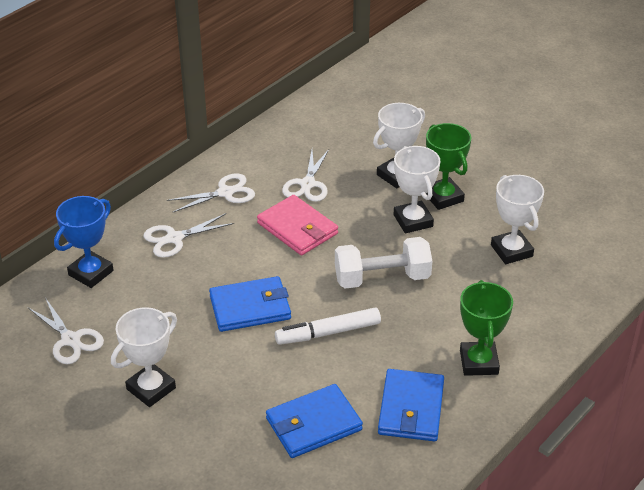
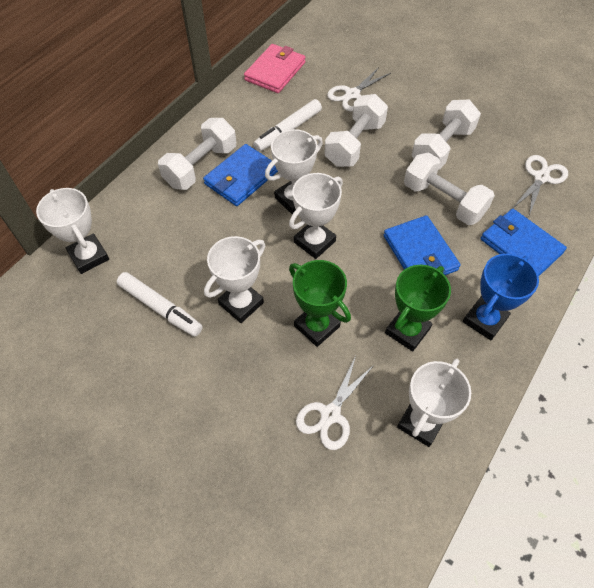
white dumbbell: [335,237,432,289] = 1 -> [158,118,236,190] [324,94,388,167] [404,153,495,225] [412,100,481,170] = 4
white marker: [275,307,381,345] = 1 -> [117,272,203,337] [253,99,322,152] = 2
white scissors: [28,299,104,364] [143,213,234,258] [167,173,255,213] [282,149,329,202] = 4 -> [296,356,375,450] [327,67,391,111] [512,155,568,216] = 3
white trophy: [111,307,177,407] [373,103,425,188] [394,146,440,233] [491,175,544,264] = 4 -> [36,188,109,274] [204,236,265,323] [265,129,323,214] [289,173,343,259] [397,359,471,447] = 5

